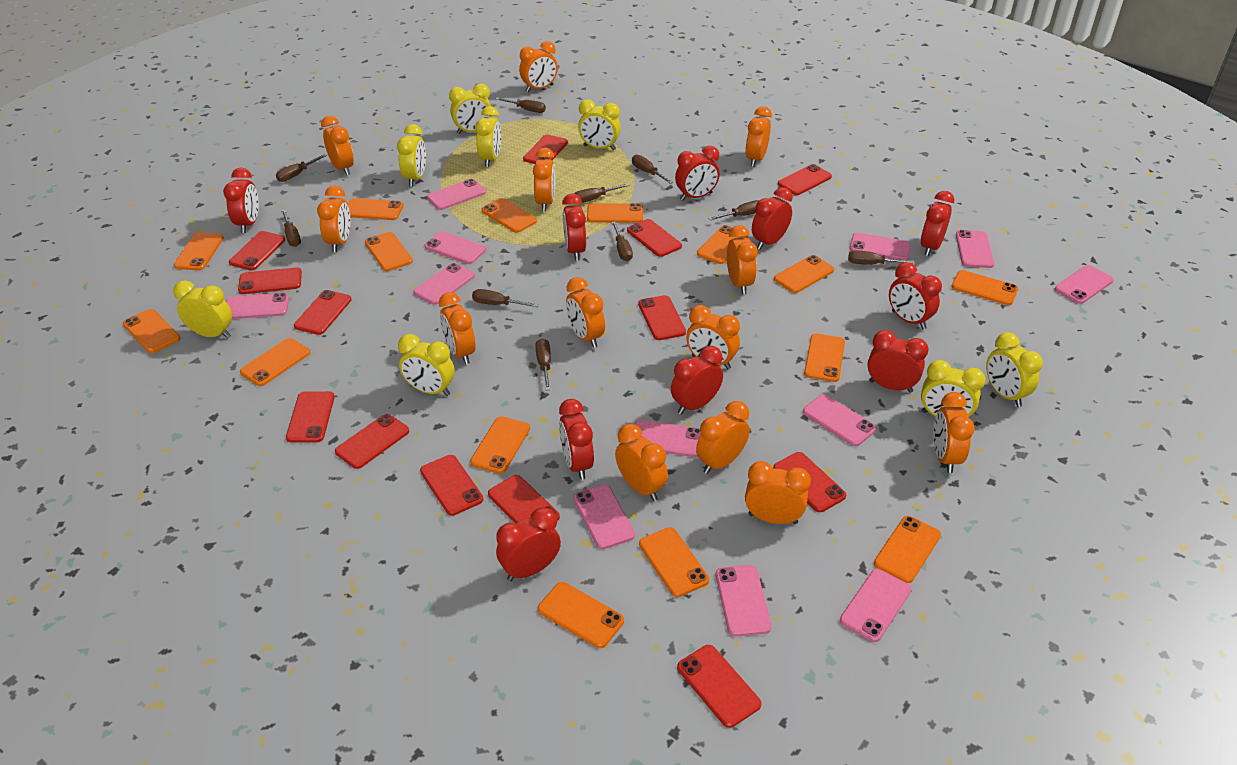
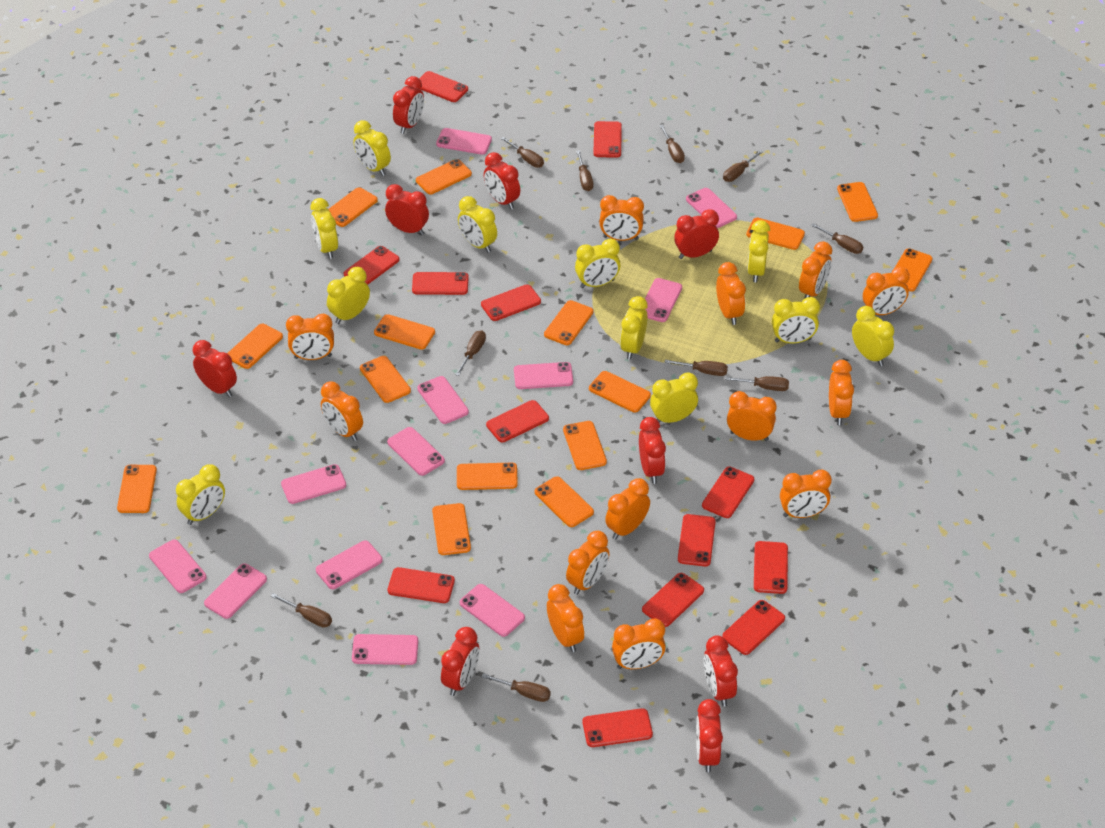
red clock: [223,168,259,233] [496,507,561,581] [559,399,594,480] [562,193,586,261] [671,346,723,415] [675,146,720,201] [752,187,793,250] [867,330,929,393] [889,262,942,329] [920,191,955,256] = 10 -> [193,340,237,397] [385,184,429,235] [393,76,424,134] [441,627,479,696] [484,152,520,209] [639,417,666,484] [674,209,719,259] [696,699,723,773] [704,635,738,707] = 9
yellow clock: [173,280,232,339] [397,124,426,187] [398,334,455,396] [449,84,492,134] [475,106,501,167] [578,100,621,150] [921,360,986,417] [986,332,1043,407] = 8 -> [176,464,225,525] [311,198,338,259] [327,267,370,324] [354,120,391,176] [458,196,497,253] [575,239,620,288] [620,296,648,360] [650,372,698,423] [747,220,770,282] [772,297,820,343] [852,306,894,366] = 11

